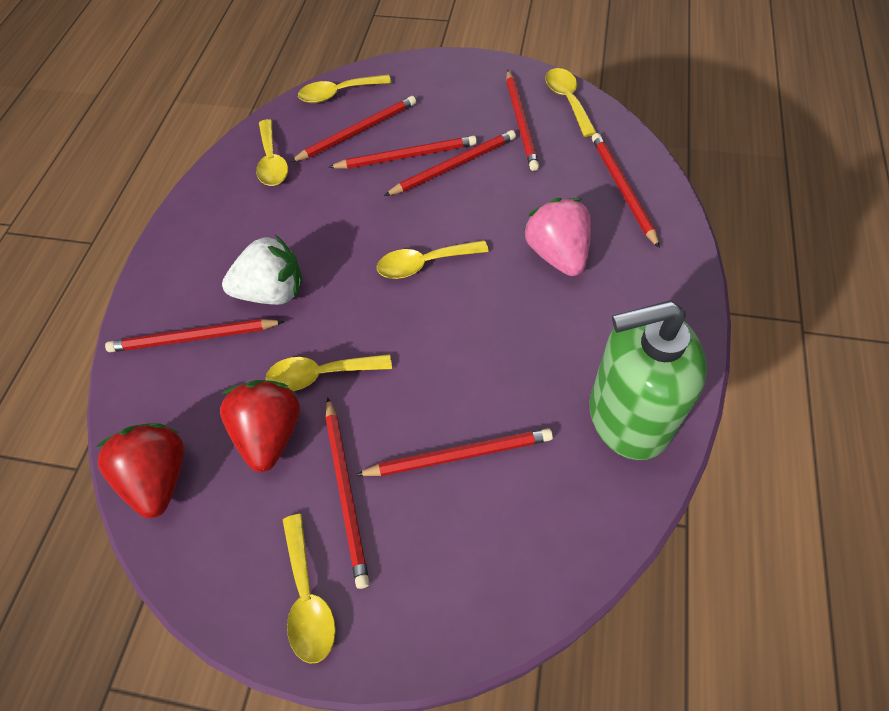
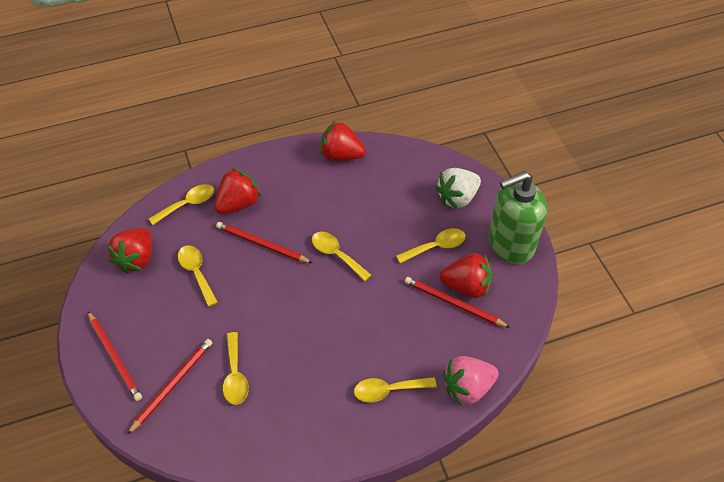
red pencil: [105,319,284,352] [290,96,416,162] [326,397,369,589] [328,136,477,169] [356,428,553,476] [384,130,516,196] [506,70,539,171] [592,133,660,248] = 8 -> [88,311,142,401] [127,339,213,435] [216,222,312,263] [405,277,510,328] = 4
red strawberry: [96,423,184,518] [220,380,300,472] = 2 -> [106,228,152,273] [214,168,261,214] [320,121,366,161] [440,254,492,298] = 4

